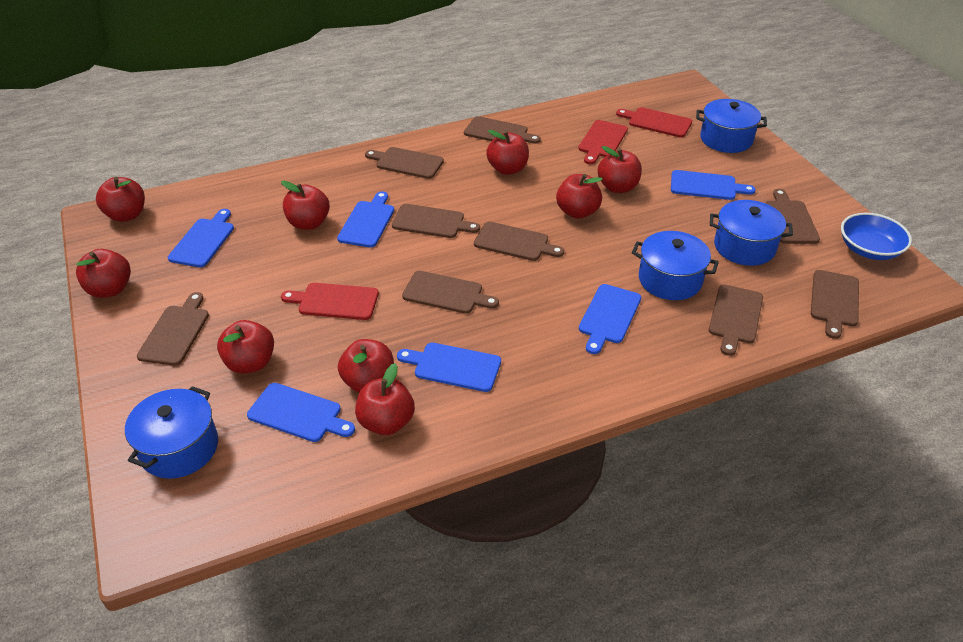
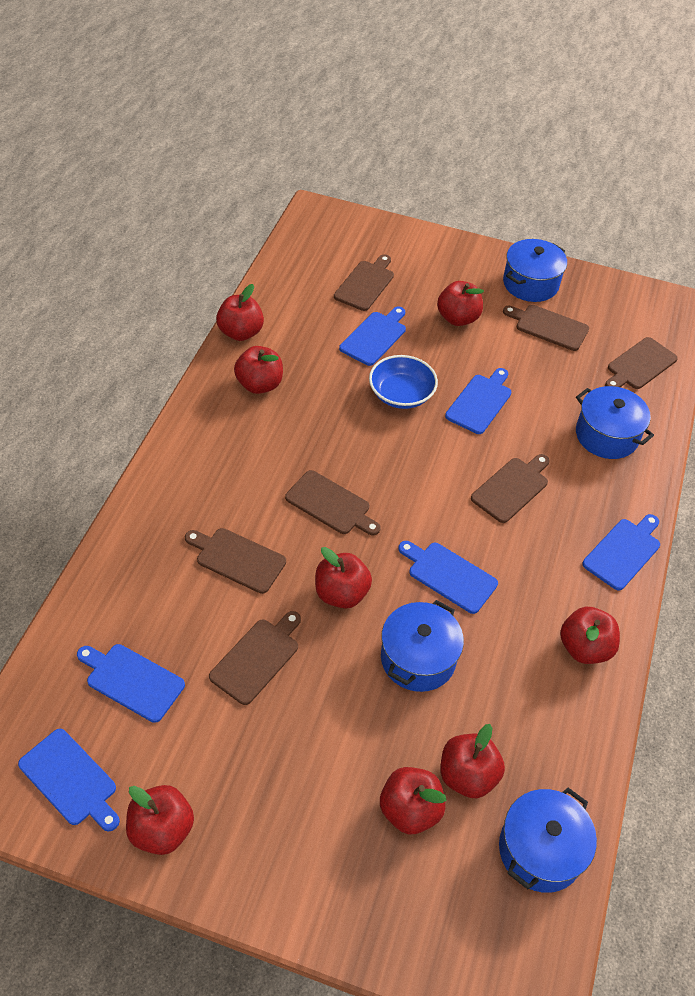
brown cutting board: [137,292,209,366] [365,147,444,179] [392,204,480,238] [402,271,499,314] [464,116,541,144] [474,221,564,261] [709,284,763,356] [765,189,820,244] [811,270,859,339] = 9 -> [185,528,286,594] [209,611,301,705] [285,470,380,535] [334,254,394,311] [471,454,550,523] [503,305,589,351] [605,337,678,389] = 7
red apple: [76,249,131,298] [96,177,145,222] [217,320,274,374] [281,181,330,230] [338,339,394,393] [355,363,415,435] [486,130,529,175] [556,174,603,219] [598,146,642,193] = 9 -> [126,785,194,855] [216,284,264,341] [234,346,283,394] [315,547,372,609] [380,767,446,834] [437,281,484,326] [440,724,505,798] [560,607,620,664] = 8
red cutting board: [281,283,379,320] [578,120,628,164] [616,107,692,137] = 3 -> none = 0

